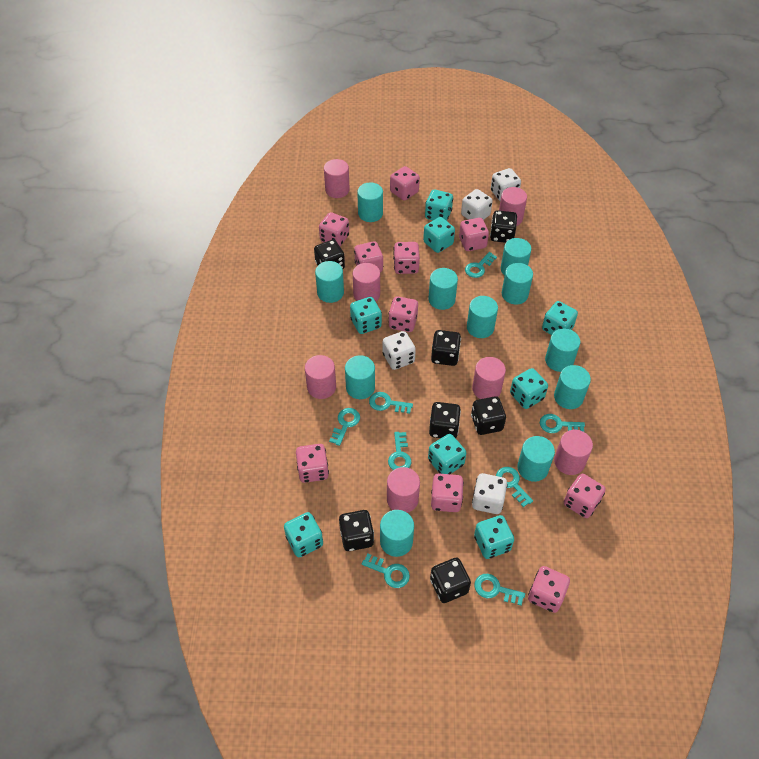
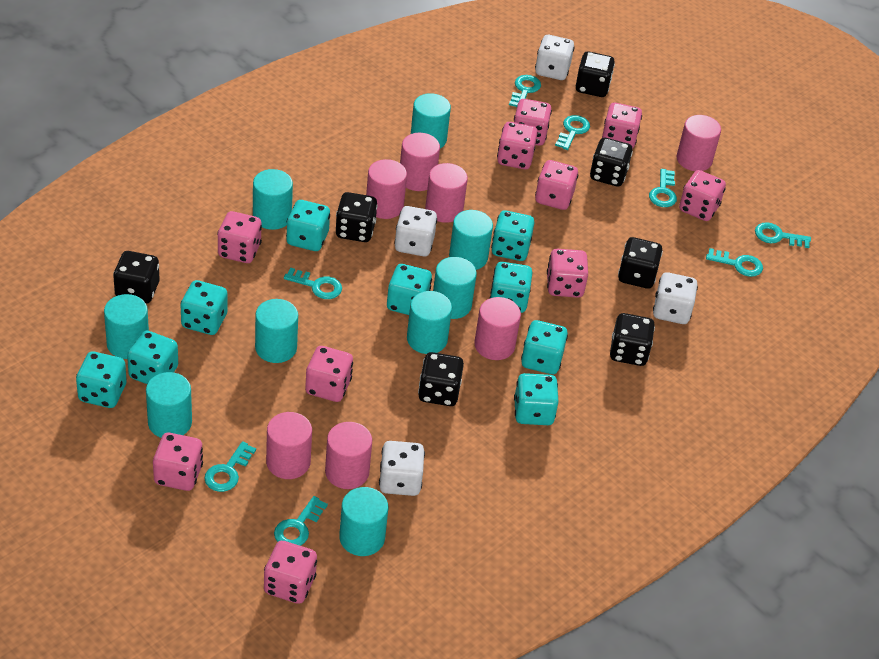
turquoise cylinder: [315,261,344,303] [345,355,375,399] [357,182,383,222] [380,510,414,557] [428,268,458,310] [467,296,498,338] [501,238,531,276] [502,263,533,304] [517,436,555,482] [545,329,580,372] [554,365,591,409] = 11 -> [104,294,149,359] [146,372,192,438] [253,169,293,230] [255,299,298,363] [339,487,388,556] [407,291,452,354] [411,93,451,148] [433,257,477,319] [449,210,493,270] = 9
turquoise dice: [284,512,323,557] [350,297,382,334] [423,217,455,253] [425,189,453,221] [428,434,466,474] [474,515,514,559] [510,368,548,409] [542,301,578,335] = 8 -> [76,351,127,408] [127,331,178,384] [180,280,228,335] [286,200,330,251] [387,264,432,315] [490,262,533,313] [491,210,534,261] [514,373,559,425] [521,320,568,374] = 9

